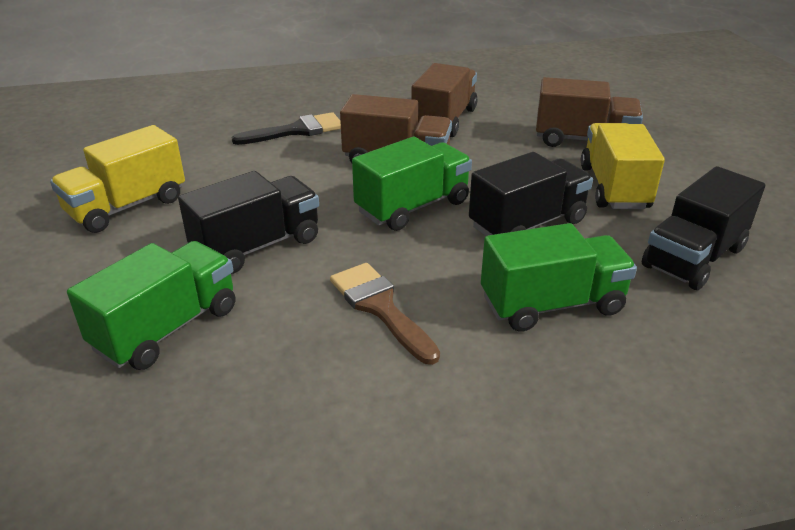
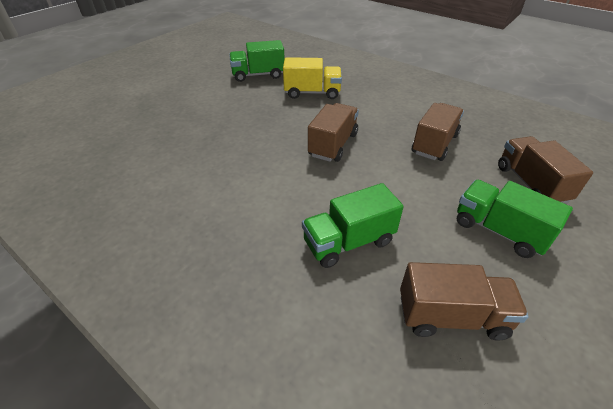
black brush: [232,112,341,145] = 1 -> none = 0
black truck: [178,171,319,274] [469,152,593,236] [642,166,765,290] = 3 -> none = 0
brown brush: [330,263,440,365] = 1 -> none = 0
brown truck: [340,94,452,163] [411,63,477,137] [536,77,643,147] = 3 -> [308,103,359,162] [400,262,529,341] [412,103,464,161] [498,136,593,204] = 4
yellow truck: [50,125,185,233] [581,123,665,209] = 2 -> [283,57,342,99] = 1

